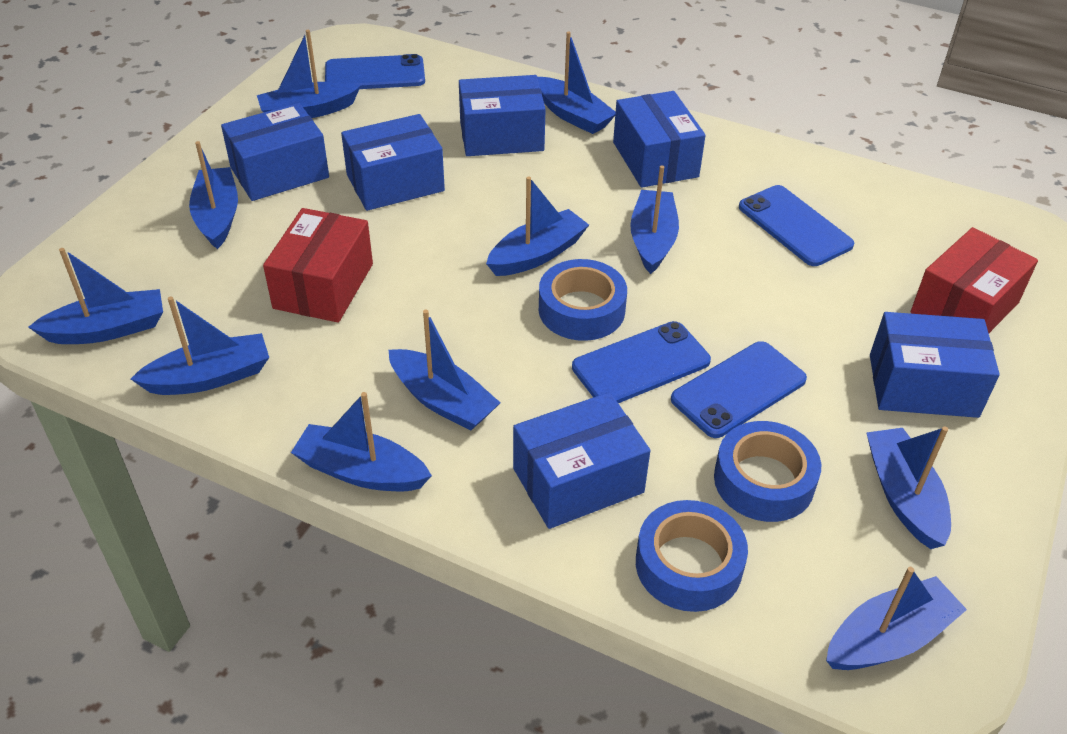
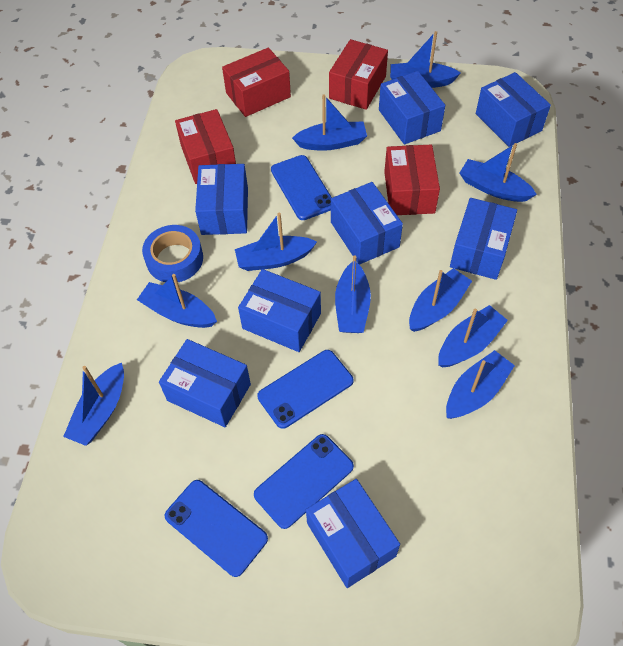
blue boat: [28,248,163,344] [131,296,269,395] [189,141,238,249] [257,30,361,118] [291,392,432,491] [389,310,501,430] [486,176,589,276] [537,31,616,134] [630,165,679,274] [826,567,967,670] [866,426,951,549] = 11 -> [63,363,124,446] [137,274,217,328] [235,212,317,271] [292,94,367,151] [335,256,371,333] [390,31,461,88] [409,268,472,332] [438,305,508,368] [446,350,515,419] [460,143,537,202] = 10
blue box: [221,103,329,201] [341,114,445,211] [459,75,546,156] [513,392,651,529] [613,91,706,188] [870,312,1000,418] = 6 -> [159,339,251,427] [195,164,248,235] [238,269,321,352] [306,479,400,588] [331,182,403,265] [379,71,445,145] [450,198,517,280] [476,72,551,147] = 8
blue tape: [539,259,627,341] [636,500,748,612] [714,421,821,522] = 3 -> [142,225,203,282] = 1
red box: [263,208,373,323] [910,227,1038,333] = 2 -> [175,109,236,184] [222,48,291,117] [329,39,388,110] [384,145,440,215] = 4

